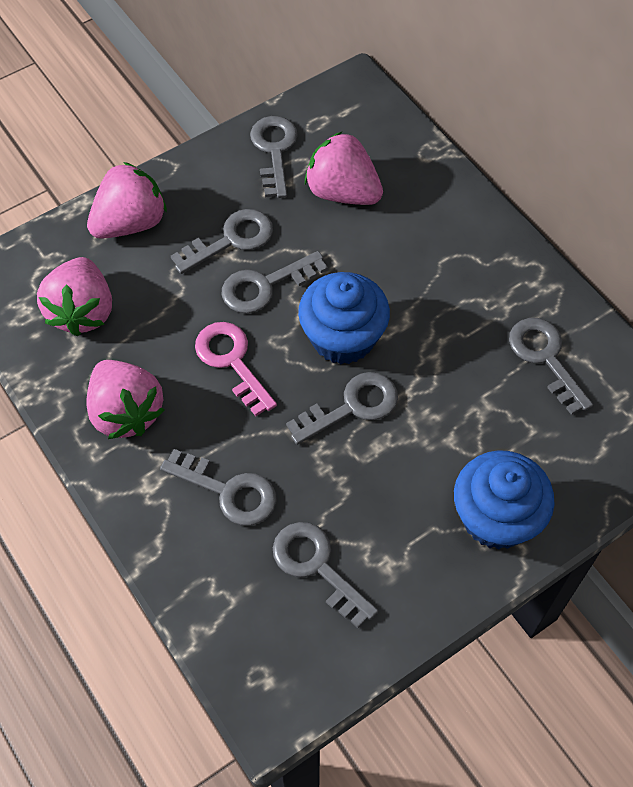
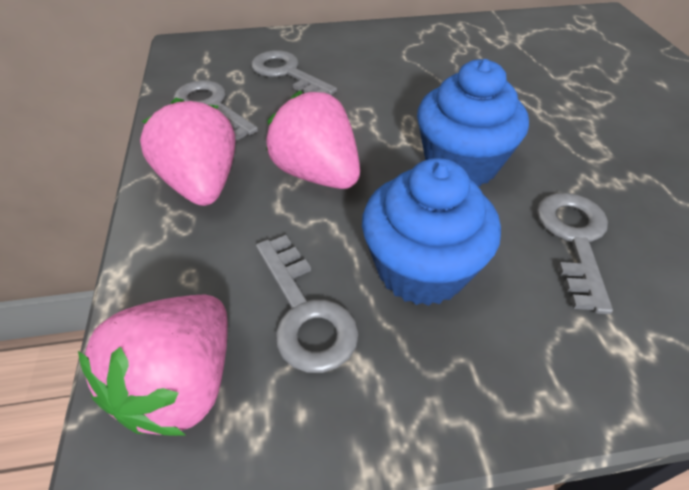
grey key: [160,449,277,526] [171,209,273,274] [222,251,328,314] [250,116,298,198] [273,522,378,628] [286,372,398,445] [509,318,593,415] = 7 -> [173,80,258,141] [251,50,337,95] [256,235,359,373] [537,192,613,314] = 4
pink key: [195,322,277,416] = 1 -> none = 0
pink strawberry: [37,257,112,337] [86,360,165,439] [87,162,167,239] [305,132,383,205] = 4 -> [78,295,228,436] [140,98,235,206] [266,91,360,189] = 3

